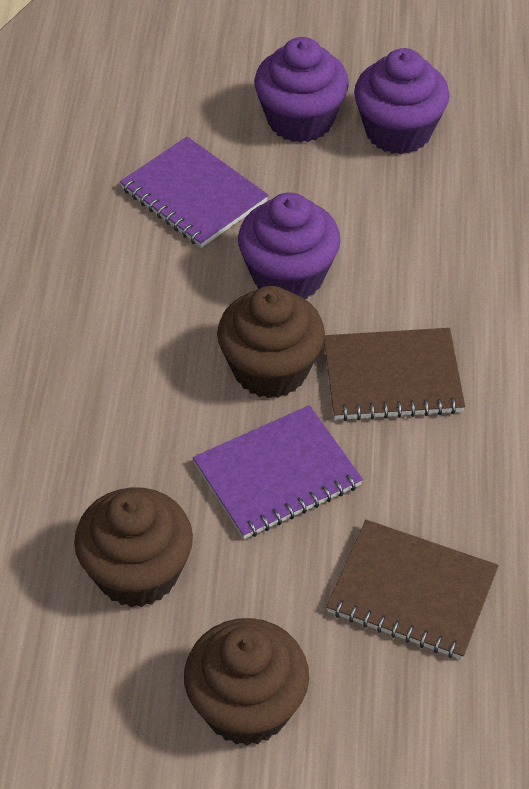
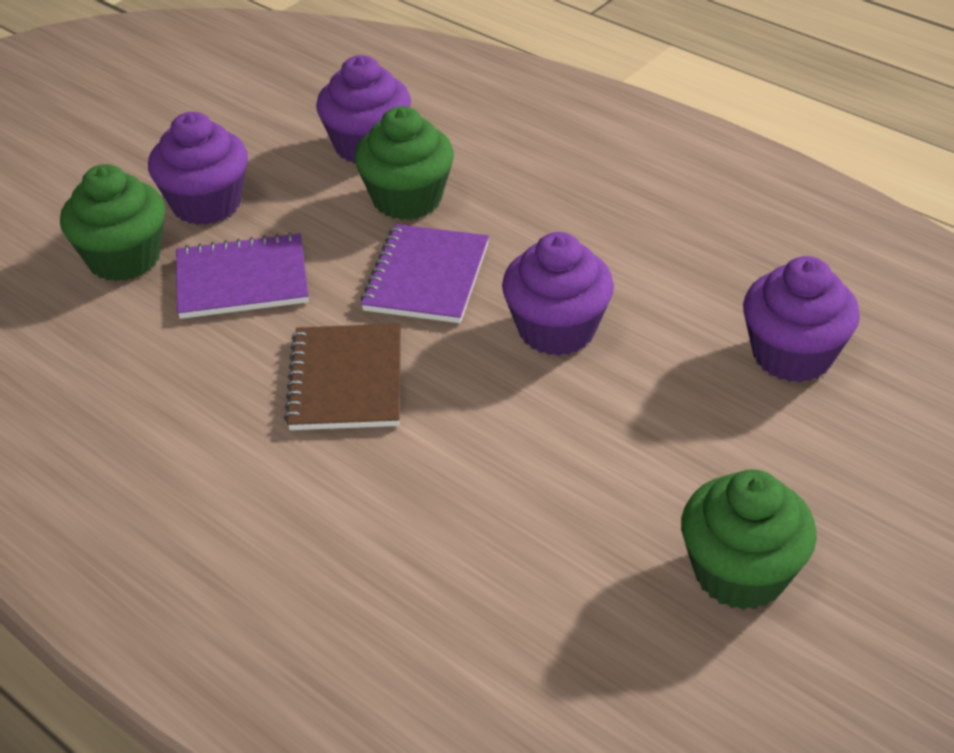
brown cupcake: [74,487,193,607] [184,618,309,746] [217,286,325,399] = 3 -> none = 0
brown notebook: [324,328,465,421] [326,520,499,660] = 2 -> [284,323,401,430] = 1
green cupcake: none = 0 -> [60,164,165,282] [354,106,454,220] [681,469,817,610] = 3
purple cupcake: [238,192,341,299] [254,37,349,143] [354,48,450,154] = 3 -> [148,112,248,225] [316,55,411,164] [502,232,614,356] [743,256,860,382] = 4

